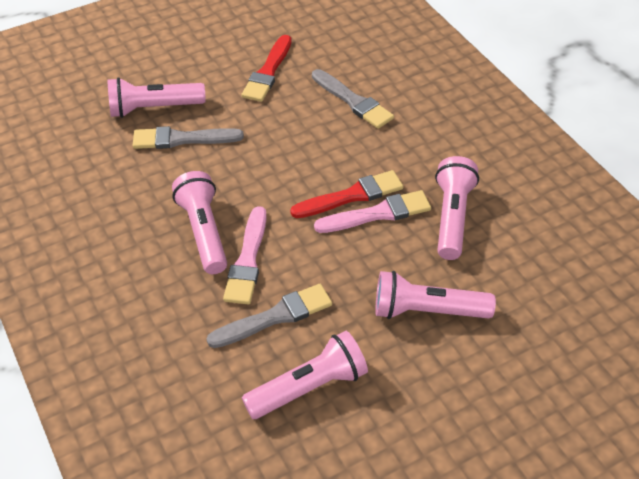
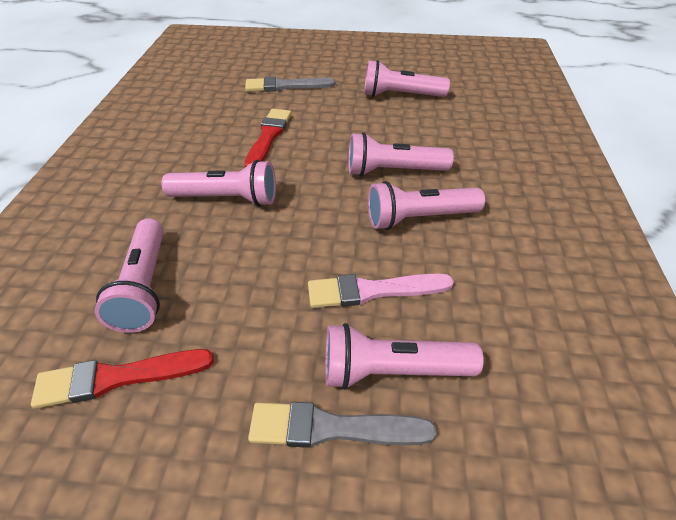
grey brush: [133,126,244,149] [206,284,332,348] [312,69,394,129] = 3 -> [245,76,335,92] [248,402,437,448] = 2
pink brush: [223,206,267,304] [314,190,431,233] = 2 -> [308,273,454,308] = 1
pink flashlight: [108,77,206,118] [172,171,227,274] [242,331,368,419] [375,271,496,319] [435,156,479,260] = 5 -> [95,218,164,333] [161,160,276,207] [325,323,484,390] [348,132,454,176] [364,60,450,97] [368,181,485,230] = 6

